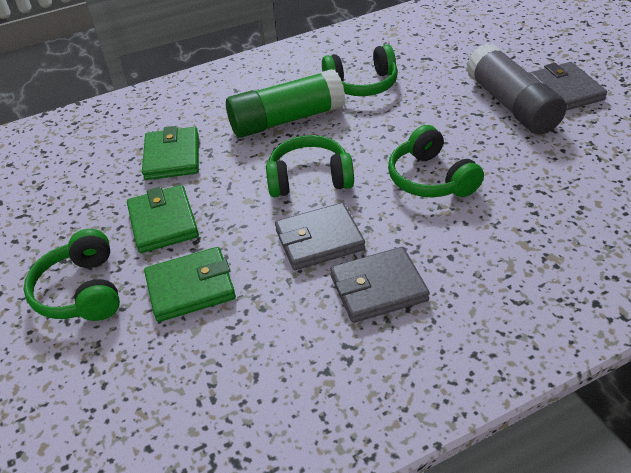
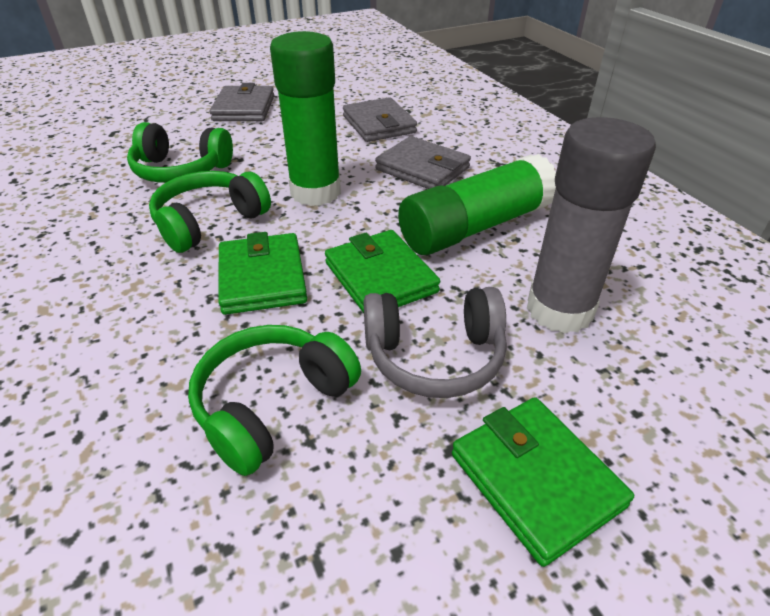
green glue stick: [226,69,345,138] = 1 -> [270,31,341,206] [398,154,556,255] = 2
green headphones: [24,229,120,321] [266,135,354,197] [322,44,398,96] [388,125,484,198] = 4 -> [127,122,233,183] [149,171,271,253] [188,325,361,476] = 3
grey headphones: none = 0 -> [364,287,507,398] = 1

